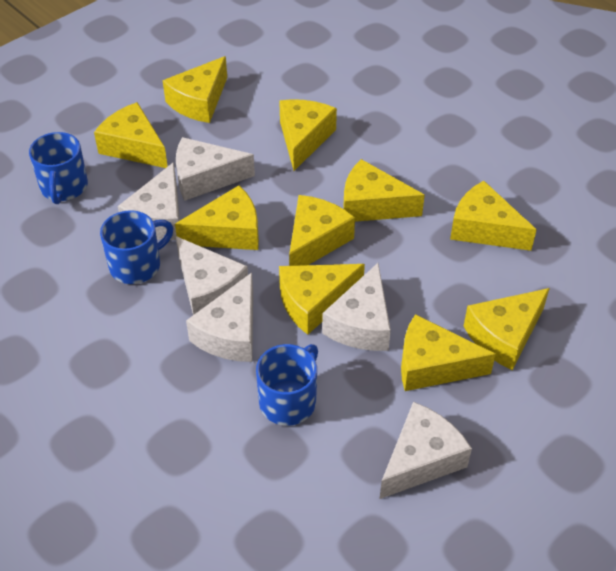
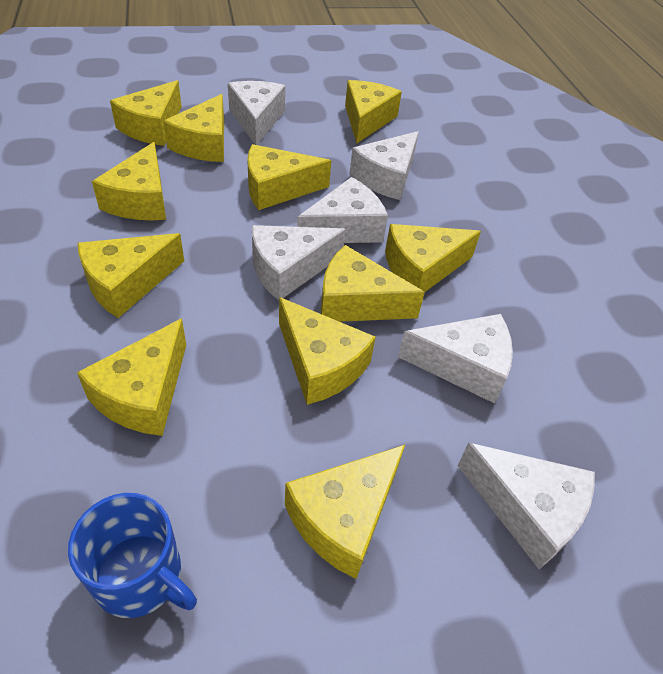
blue mug: [29,132,88,204] [100,210,173,284] [256,344,318,426] = 3 -> [68,493,197,618] = 1
yellow cheese: [94,102,168,168] [163,56,227,123] [175,185,259,250] [279,99,337,171] [279,264,365,335] [289,195,355,266] [343,159,425,222] [401,314,496,391] [450,181,537,251] [464,288,550,370] = 10 -> [77,318,186,436] [78,233,184,318] [92,142,166,221] [110,80,182,146] [163,94,224,162] [247,144,331,210] [279,297,376,405] [285,445,405,579] [321,245,425,322] [345,80,402,144] [385,224,481,292] = 11

